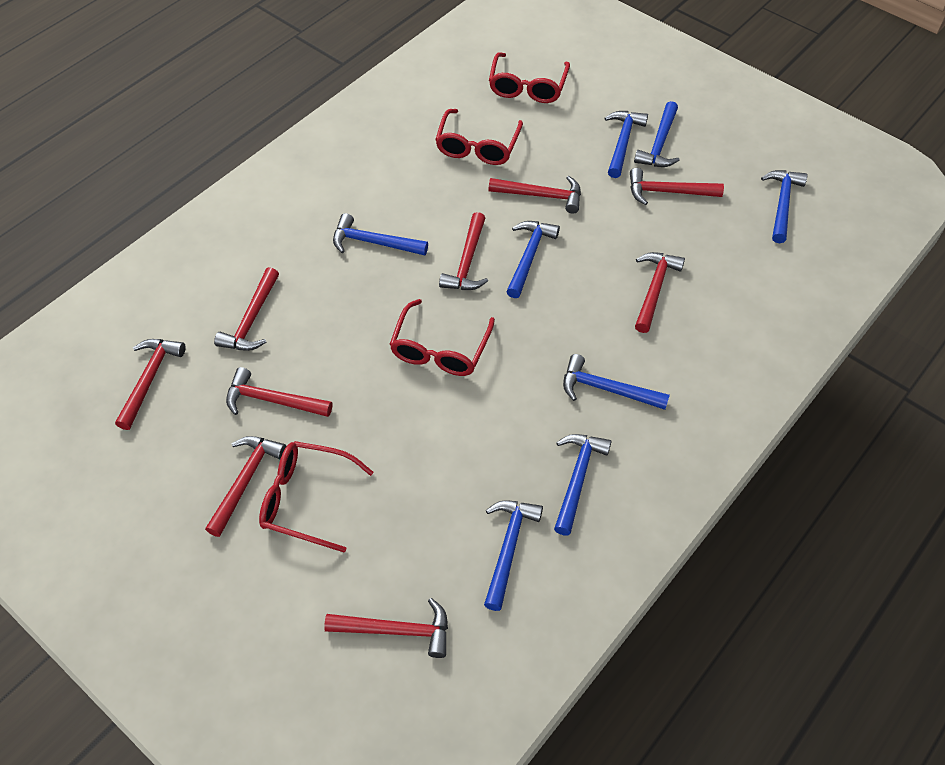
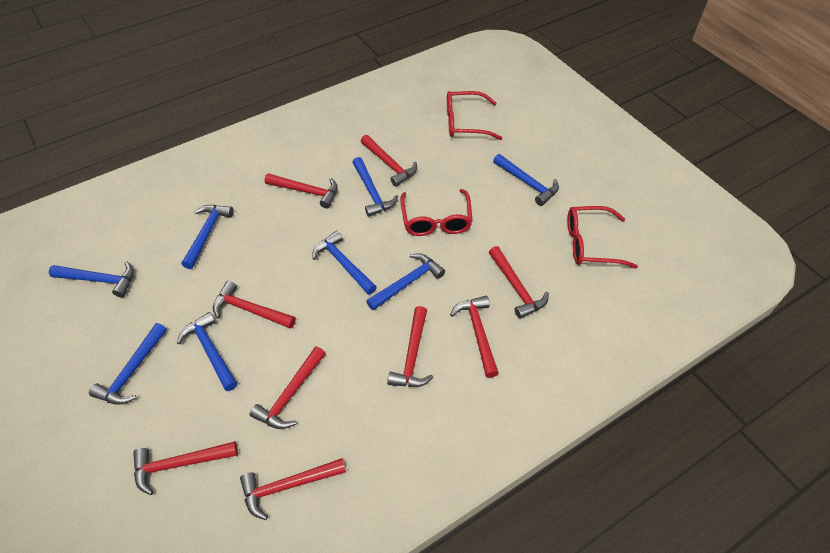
red glasses: [259,441,374,553] [390,299,495,376] [435,109,523,165] [489,52,570,103] = 4 -> [400,189,473,236] [447,91,502,140] [568,206,638,269] = 3

